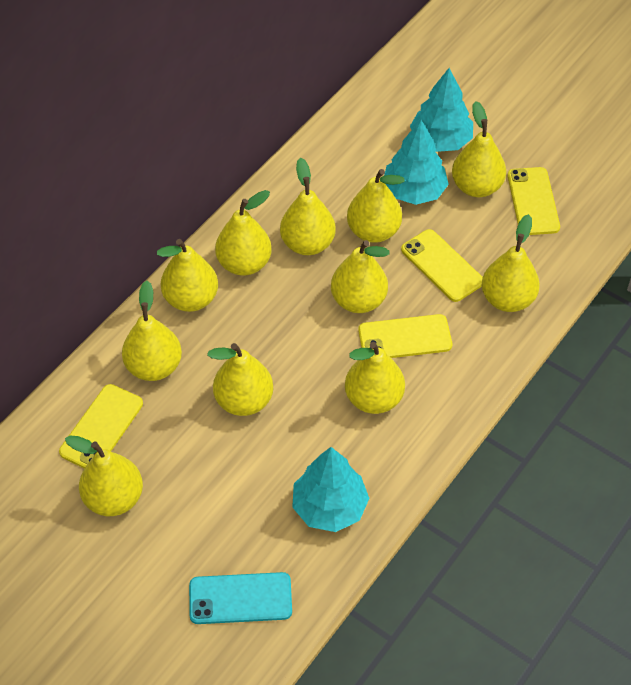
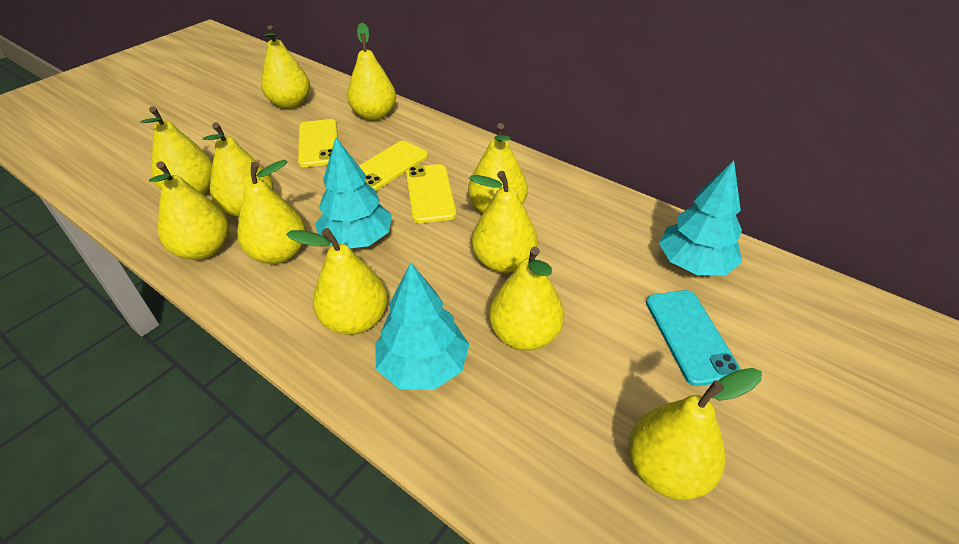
yellow phone: [59,384,143,469] [358,314,452,358] [401,229,483,302] [508,167,560,235] = 4 -> [298,119,338,167] [359,141,428,191] [406,164,456,223] = 3

